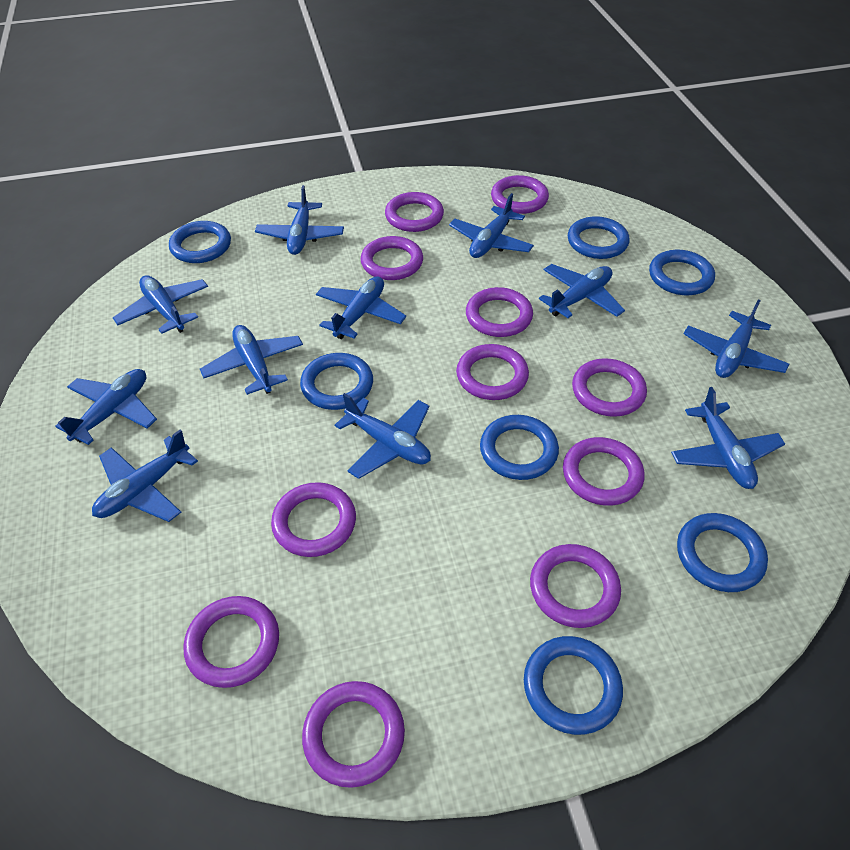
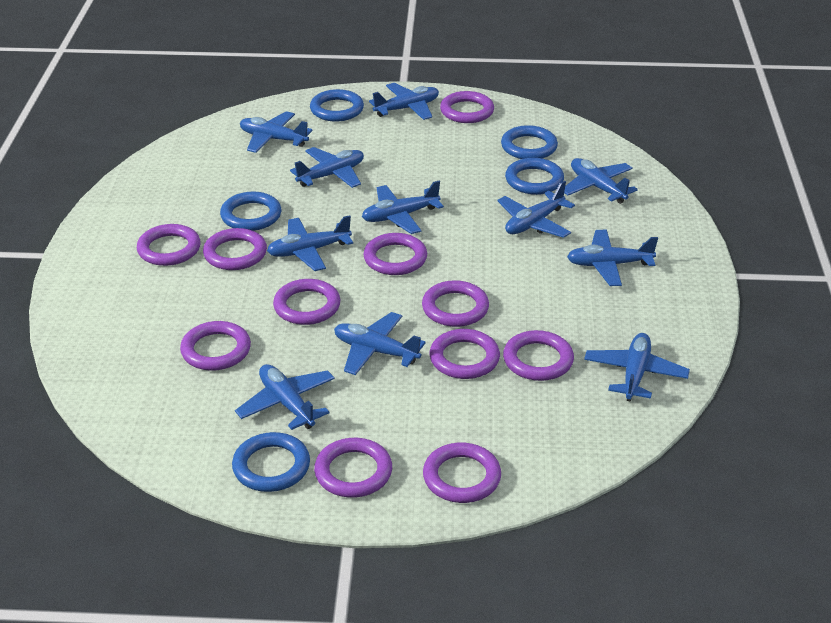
blue ring: [169,221,231,263] [300,353,373,410] [480,415,559,480] [524,636,623,735] [568,216,629,259] [649,250,715,295] [677,513,768,592] = 7 -> [220,192,281,231] [232,432,310,492] [310,89,364,122] [501,125,558,159] [505,158,564,195] = 5

